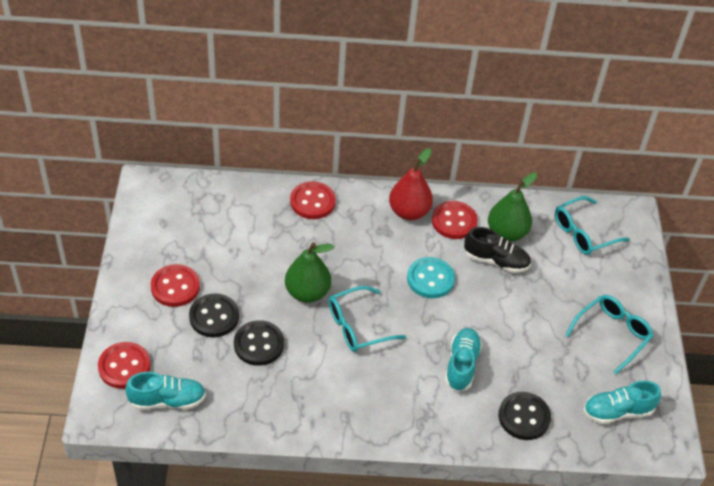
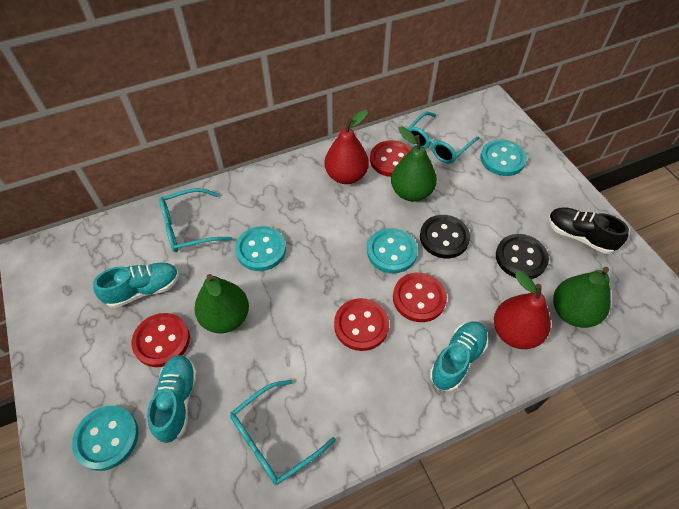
black button: [189,293,239,338] [234,320,284,366] [498,392,551,440] = 3 -> [420,215,470,258] [496,234,549,279] = 2
green pear: [285,242,334,303] [488,172,537,242] = 2 -> [194,274,249,333] [391,127,437,201] [553,267,611,328] = 3
red pear: [389,148,433,220] = 1 -> [325,110,369,184] [494,271,551,349] = 2
turquoise button: [407,257,455,298] = 1 -> [72,406,139,471] [235,226,286,271] [367,228,418,273] [480,139,527,176] = 4

